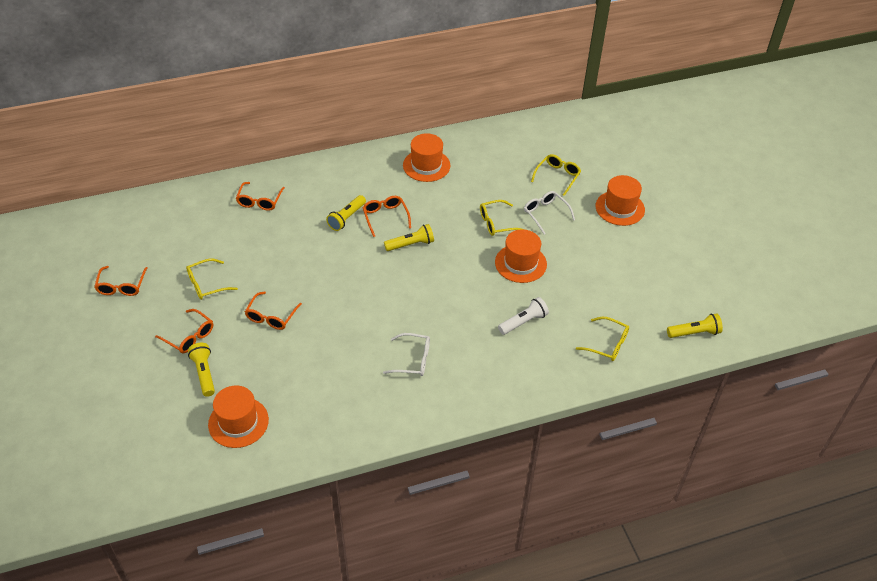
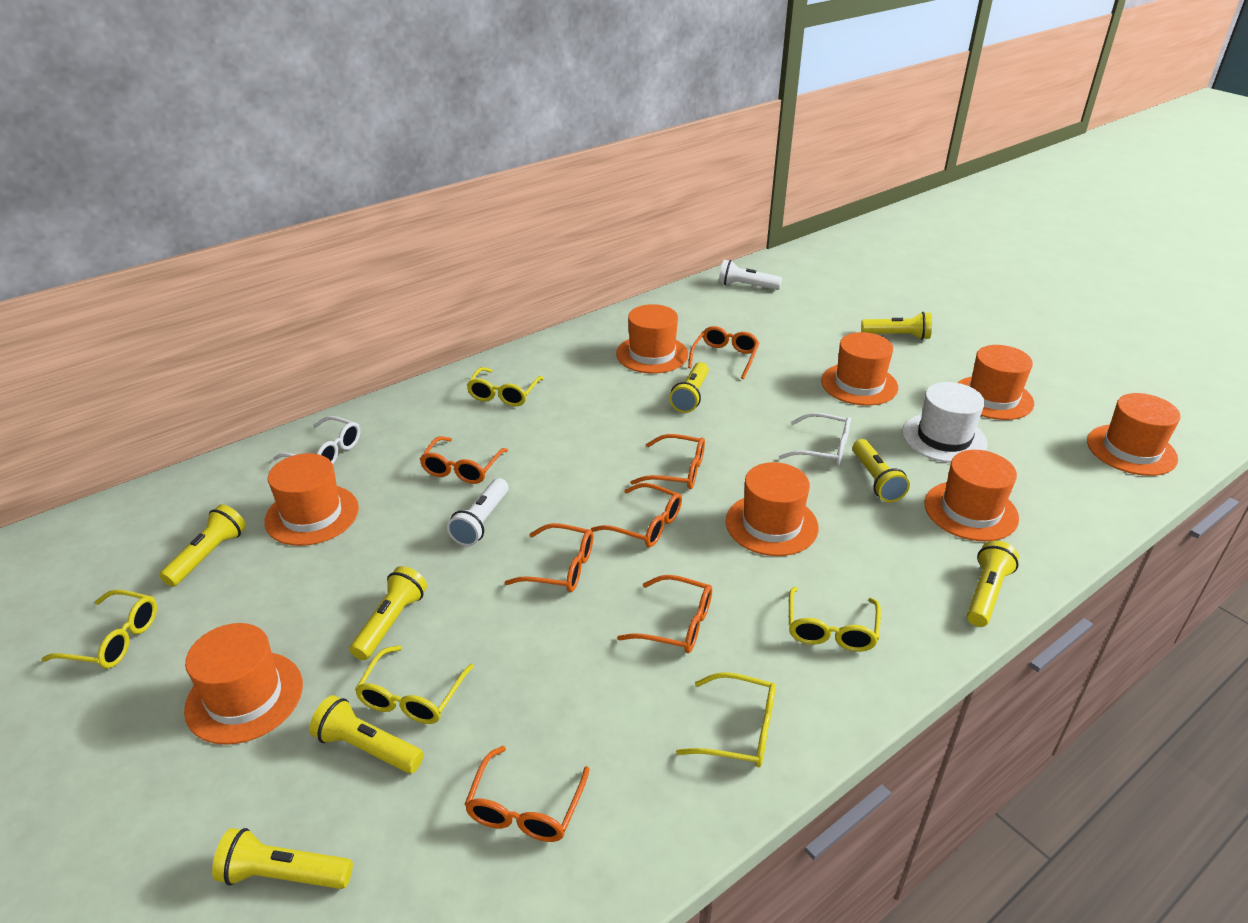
orange glasses: [94,266,148,296] [155,309,213,353] [236,182,285,211] [245,292,302,330] [362,196,411,237] = 5 -> [420,436,508,484] [464,746,590,842] [504,523,593,592] [591,483,682,547] [617,575,712,653] [630,434,705,489] [688,326,759,379] = 7
orange hat: [208,385,269,448] [403,133,450,182] [495,229,547,283] [596,175,645,226] = 4 -> [184,623,303,745] [264,453,359,546] [616,304,688,373] [726,462,819,556] [821,332,898,406] [925,450,1019,541] [958,345,1034,420] [1087,393,1181,476] = 8
white flashlight: [498,297,549,335] = 1 -> [447,478,509,546] [719,260,782,290] = 2
white hat: none = 0 -> [902,382,988,463] = 1
yellow flashlight: [188,343,215,397] [326,195,366,231] [384,224,434,251] [667,314,723,338] = 4 -> [159,504,246,587] [212,828,353,889] [309,695,424,773] [350,566,427,660] [670,362,709,413] [852,439,910,502] [861,312,932,340] [967,540,1019,627] = 8
yellow glasses: [186,259,238,300] [480,200,525,236] [531,154,581,196] [576,317,629,361] = 4 -> [42,589,157,669] [355,645,474,724] [467,367,544,406] [676,672,776,767] [789,587,881,652] = 5

